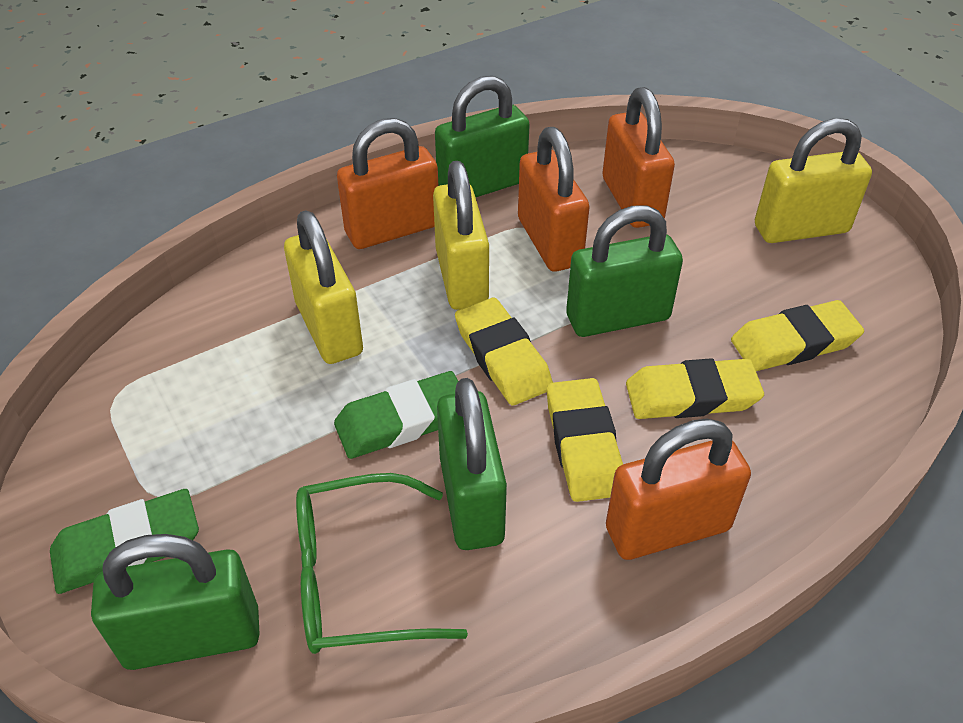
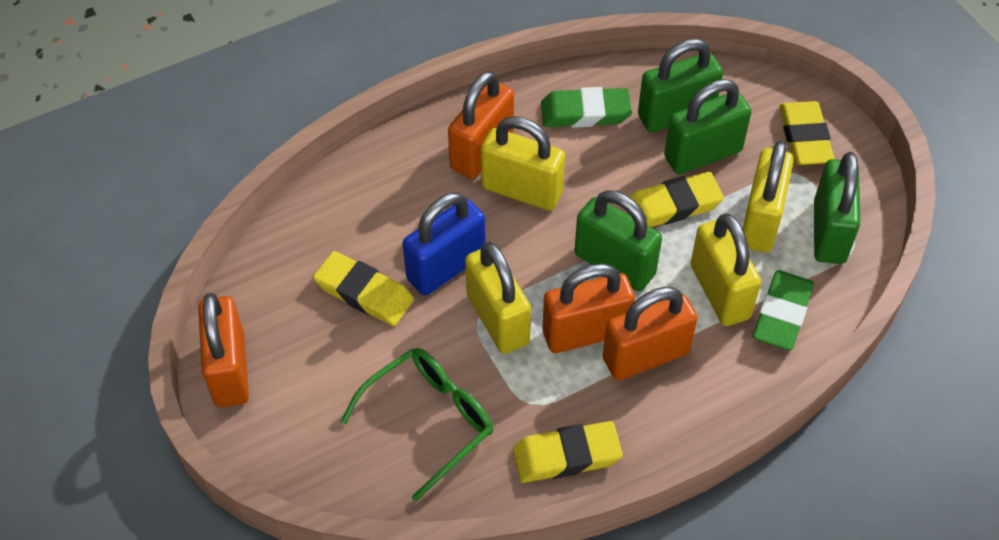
blue padlock: none = 0 -> [403,192,486,295] = 1
yellow padlock: [284,210,363,364] [433,161,489,310] [755,118,872,243] = 3 -> [465,242,531,354] [481,116,565,211] [691,213,761,326] [743,141,794,253] = 4

